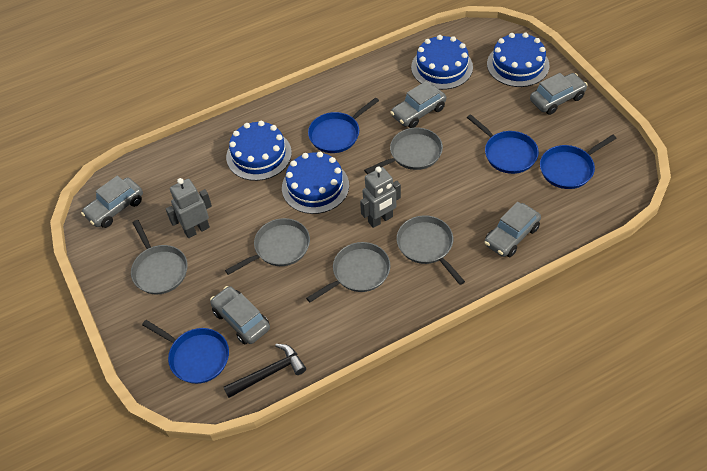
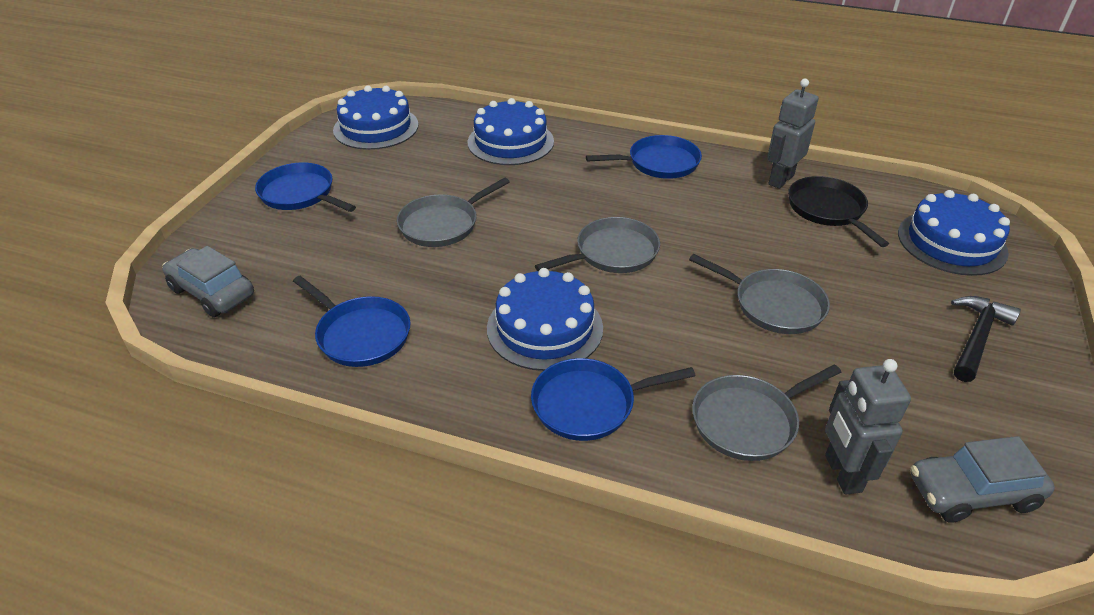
black pan: none = 0 -> [788,176,889,247] = 1
grey car: [81,176,143,228] [210,286,270,345] [390,81,446,128] [485,202,541,257] [530,73,588,115] = 5 -> [162,246,254,317] [911,436,1055,523] = 2
grey pan: [131,220,188,295] [225,218,310,275] [306,242,390,302] [364,128,443,174] [397,215,465,285] = 5 -> [397,178,510,247] [535,217,660,273] [689,254,830,334] [692,364,841,461] = 4

